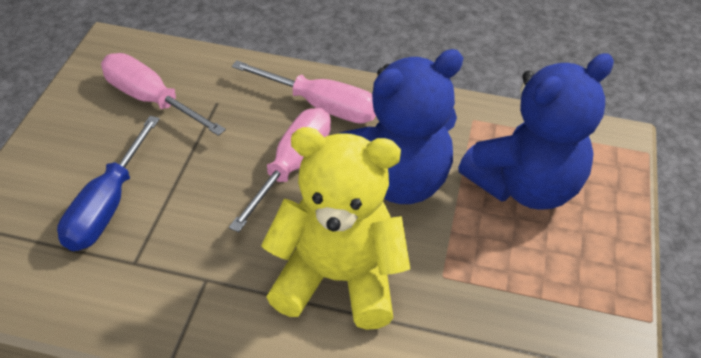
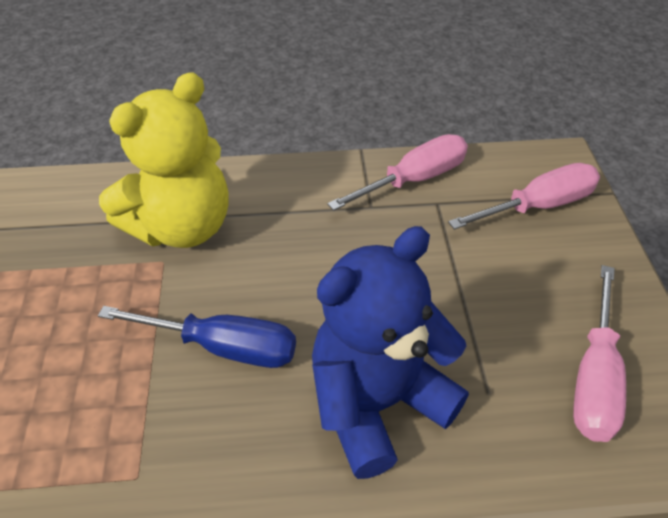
blue teddy bear: [338,49,463,204] [458,53,614,210] = 2 -> [312,226,469,479] = 1

